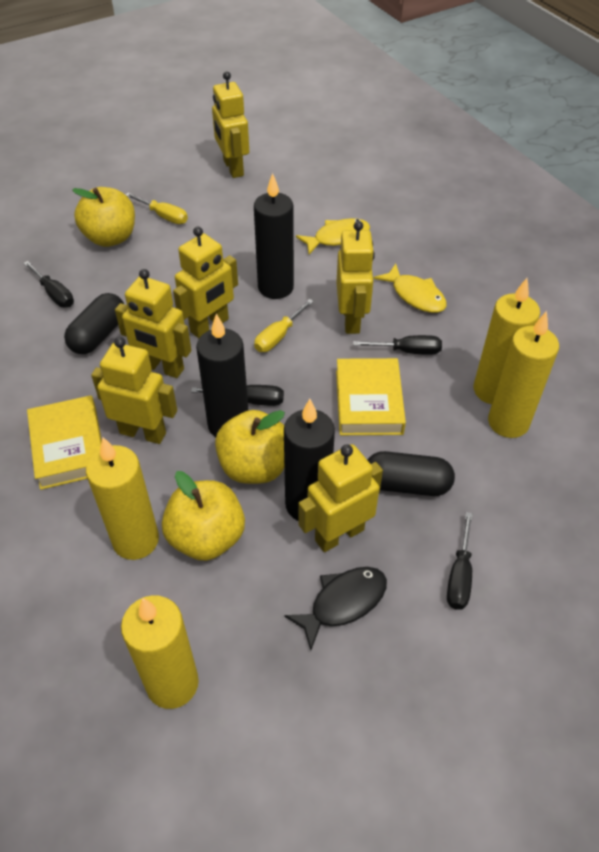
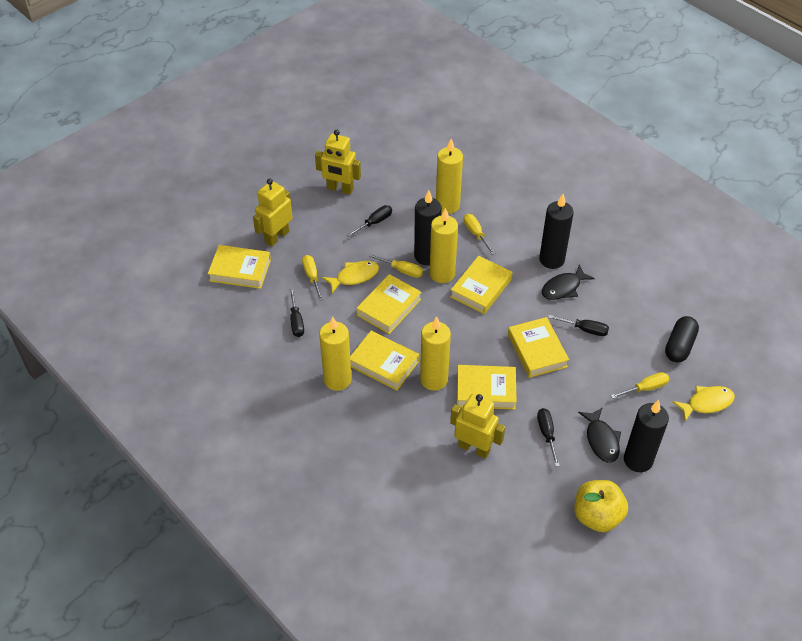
black capsule: [64,293,124,354] [368,451,455,496] = 2 -> [665,316,699,362] = 1
black fish: [284,567,387,650] = 1 -> [542,265,595,300] [578,407,621,463] = 2
yellow apple: [72,187,135,247] [162,471,245,561] [215,410,285,484] = 3 -> [574,480,628,532] = 1
yellow book: [27,395,102,490] [336,358,406,435] = 2 -> [208,245,271,289] [350,331,419,391] [357,274,421,334] [450,256,513,314] [457,365,517,410] [508,317,569,378] = 6
yellow robot: [91,337,177,444] [115,269,191,378] [173,227,238,338] [212,71,249,178] [298,444,383,552] [336,221,375,334] = 6 -> [253,178,293,247] [315,130,361,195] [450,394,505,459] = 3
yellow screwdriver: [125,193,188,224] [254,299,314,352] = 2 -> [302,255,323,301] [368,254,423,278] [464,214,495,255] [611,372,669,399] = 4

